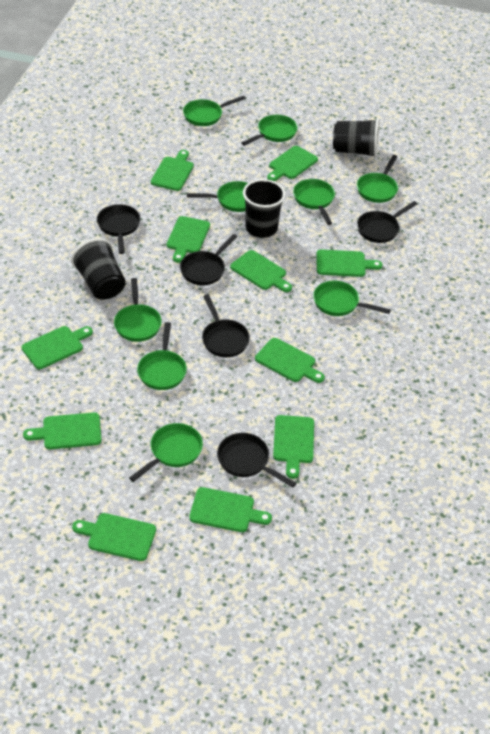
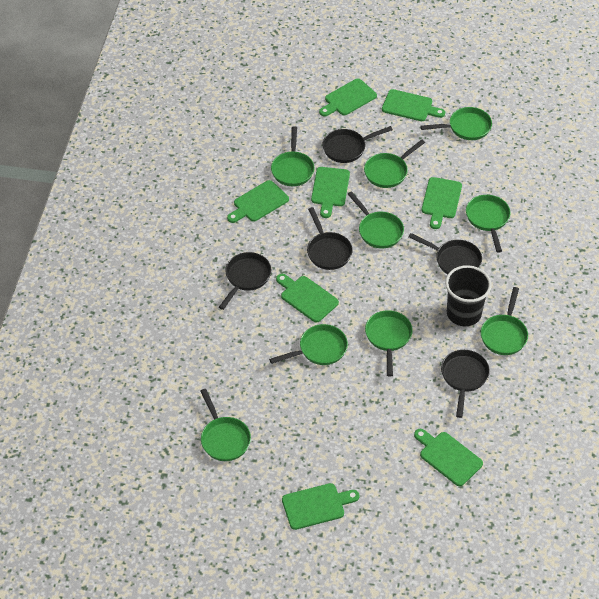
black cup: [71,238,126,299] [243,179,285,238] [333,118,379,158] = 3 -> [445,265,492,326] = 1
green cutting board: [22,326,93,369] [23,412,102,449] [72,513,156,561] [151,150,194,191] [167,216,210,263] [189,487,272,532] [230,250,292,292] [255,338,325,383] [267,146,318,181] [273,415,314,479] [316,249,383,277] = 11 -> [227,180,289,223] [276,274,339,323] [282,483,360,530] [311,167,350,218] [319,79,377,116] [382,89,445,121] [414,429,483,486] [422,177,462,229] = 8

